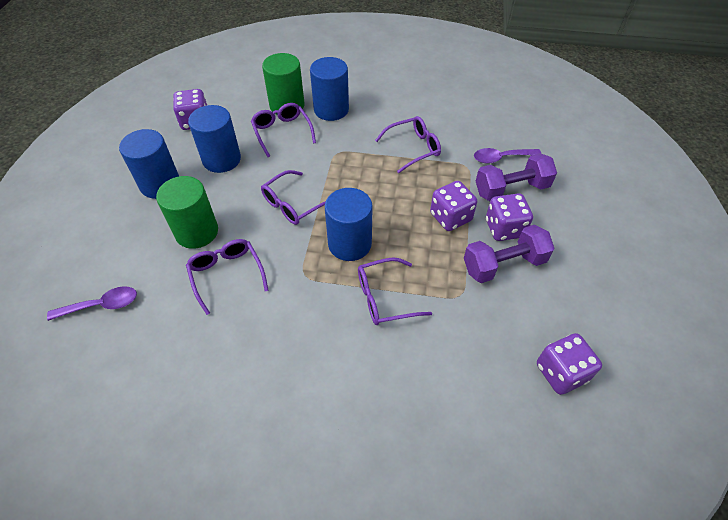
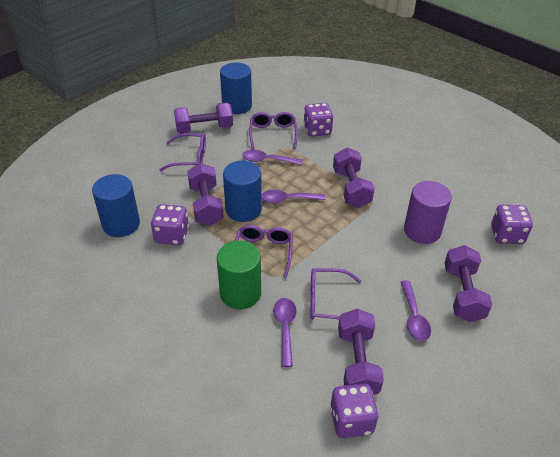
blue cylinder: [119,129,179,199] [188,105,241,173] [310,57,349,121] [325,188,373,261] = 4 -> [92,174,140,237] [220,62,252,114] [223,161,262,222] = 3
green cylinder: [156,176,218,249] [262,53,304,115] = 2 -> [217,241,261,309] = 1
purple cylinder: none = 0 -> [404,181,452,244] = 1
purple dumbbell: [464,225,555,283] [476,153,557,201] = 2 -> [174,102,233,134] [187,163,224,226] [333,148,375,208] [338,309,384,395] [445,245,492,322] = 5
purple glasses: [186,239,269,315] [251,103,316,157] [261,170,326,225] [358,257,432,325] [375,116,441,173] = 5 -> [159,133,206,171] [235,225,293,278] [249,112,298,150] [310,268,361,320] = 4
purple spoon: [47,286,137,321] [474,148,541,163] = 2 -> [242,150,302,165] [262,190,325,203] [273,298,297,367] [401,281,431,341] = 4

